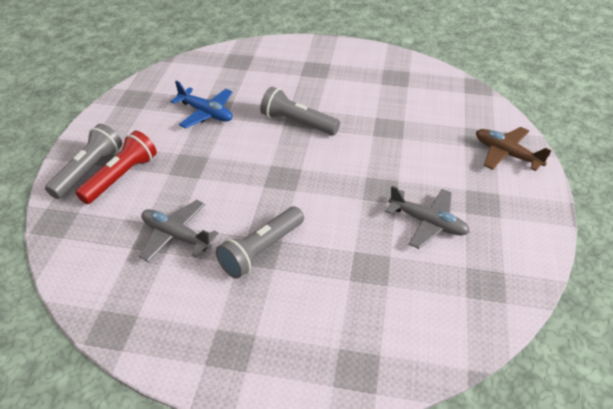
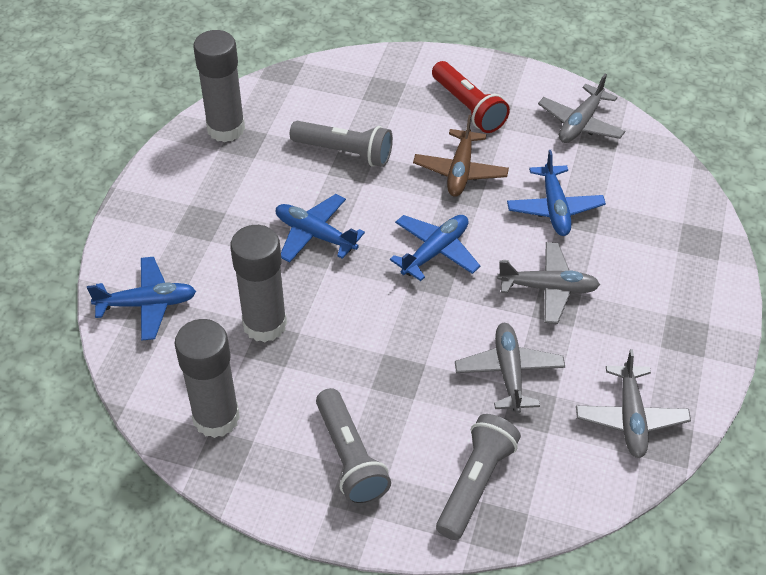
blue plane: [170,81,233,128] = 1 -> [87,257,196,341] [276,194,365,262] [390,215,480,281] [507,150,606,236] = 4
grey glue stick: none = 0 -> [174,319,240,438] [193,30,245,142] [230,225,287,342] = 3
grey plane: [139,200,219,262] [385,186,470,249] = 2 -> [455,323,565,414] [497,242,600,324] [538,74,625,143] [576,349,691,458] = 4

